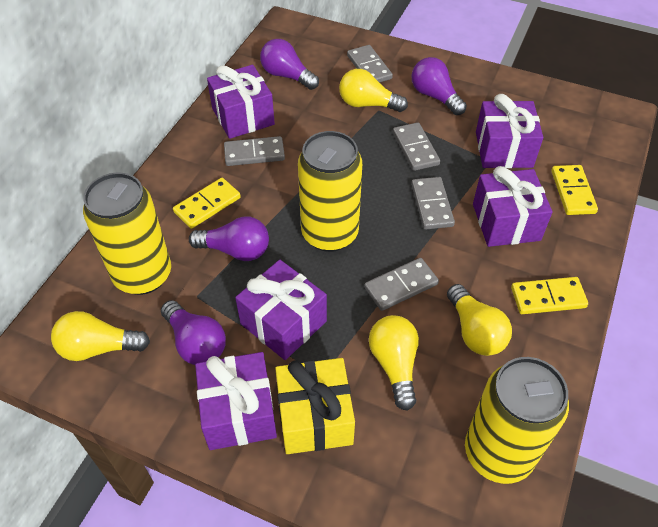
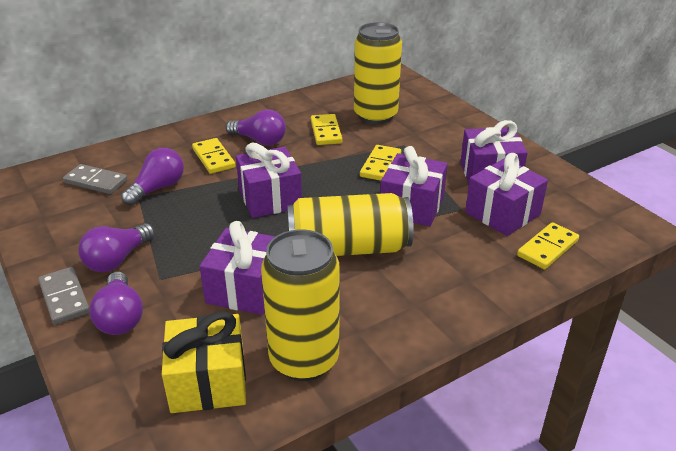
grey domino: [224,136,285,166] [347,45,393,83] [364,258,439,311] [393,122,440,171] [411,177,455,230] = 5 -> [38,267,90,325] [63,164,128,194] = 2
yellow domino: [173,178,241,229] [511,277,588,314] [551,165,598,215] = 3 -> [192,138,235,174] [311,114,343,145] [360,145,401,181] [517,222,579,269] = 4
yellow light bulb: [51,311,150,361] [339,69,408,112] [369,315,419,411] [447,284,512,356] = 4 -> none = 0

